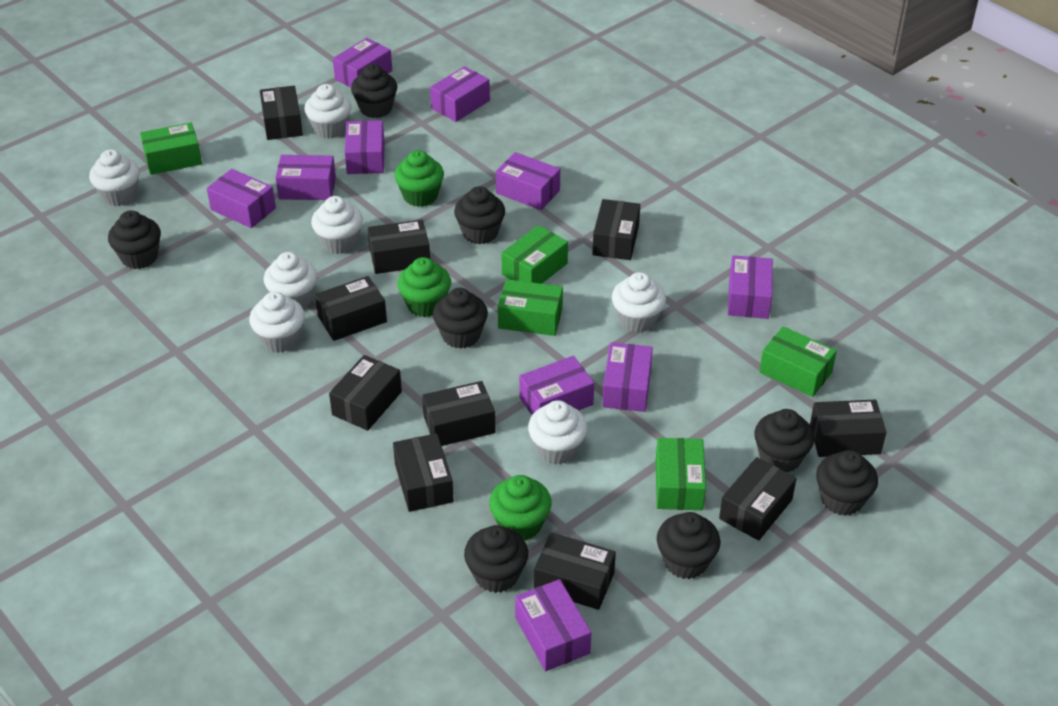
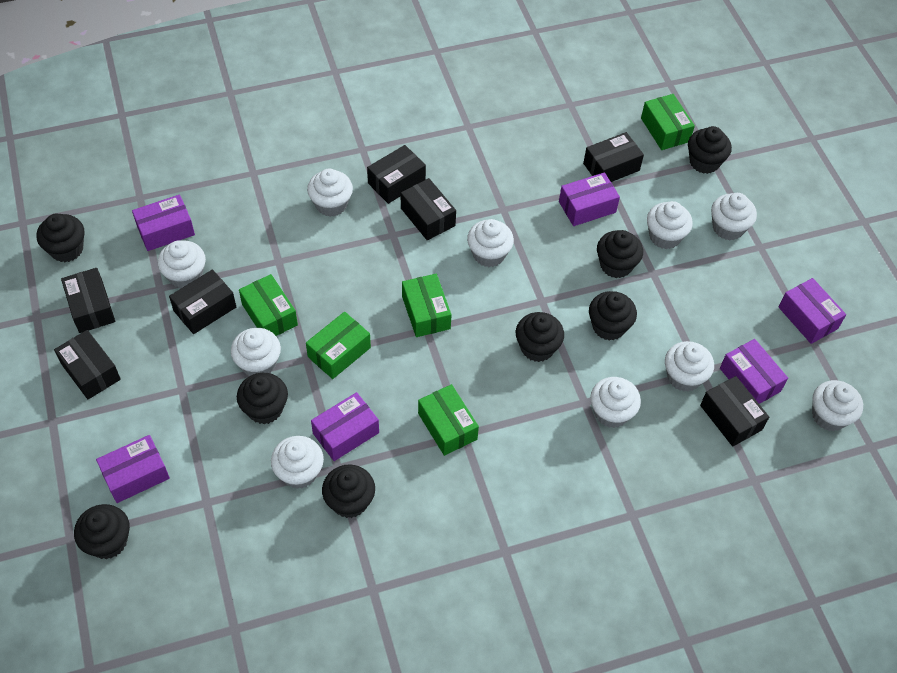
black box: [260,86,303,140] [315,276,387,341] [329,355,402,431] [368,220,430,274] [393,433,454,512] [422,381,496,446] [534,532,616,610] [592,199,640,260] [719,457,797,541] [810,400,886,457] = 10 -> [54,330,121,399] [61,268,115,333] [169,269,236,334] [367,145,426,204] [401,178,456,240] [583,132,644,182] [700,376,769,447] = 7
green cupcake: [394,150,444,207] [398,257,451,317] [489,475,551,541] = 3 -> none = 0
purple box: [207,169,276,228] [275,155,336,200] [333,38,392,88] [345,120,385,174] [430,66,490,122] [496,152,560,210] [515,579,592,671] [519,356,594,415] [602,342,653,412] [728,255,773,319] = 10 -> [96,435,170,503] [132,195,195,251] [311,392,379,461] [559,172,620,226] [720,339,788,404] [779,278,846,344] = 6
white cupcake: [89,149,140,206] [249,292,305,353] [264,252,317,308] [304,84,352,139] [311,196,363,254] [528,400,587,465] [612,272,666,333] = 7 -> [158,240,206,289] [231,328,281,376] [271,436,324,489] [307,169,353,217] [467,219,514,267] [590,377,641,428] [647,201,693,249] [665,341,714,392] [711,193,757,240] [812,380,863,431] = 10

